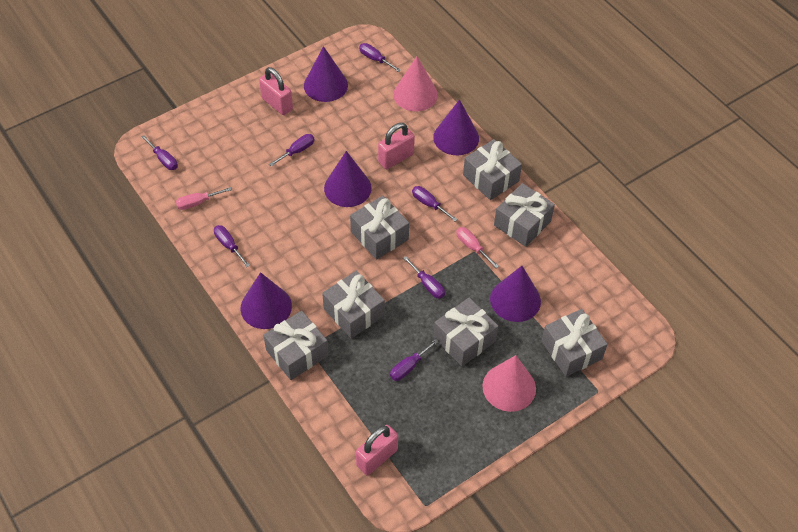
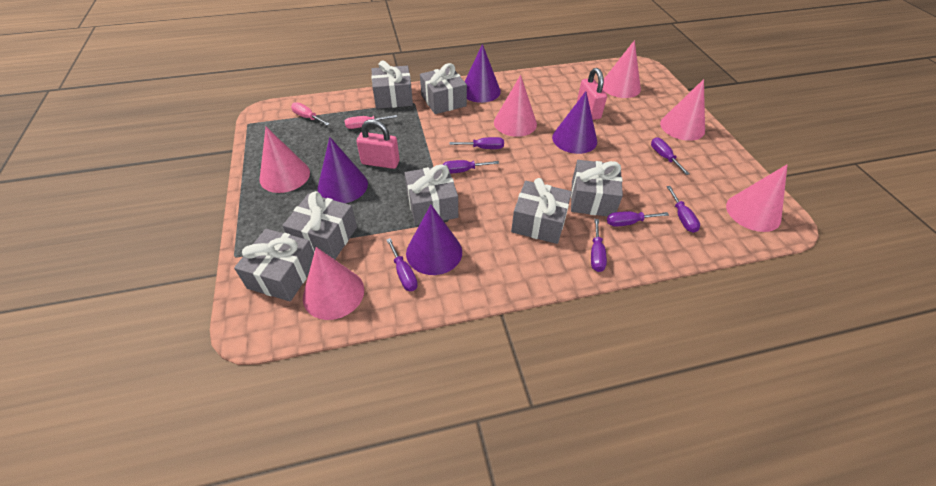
pink cone: [393,56,438,111] [482,355,536,412] = 2 -> [259,127,310,193] [303,247,364,320] [494,75,537,137] [603,40,641,98] [660,79,705,141] [726,164,788,232] = 6
pink padlock: [259,67,293,115] [356,425,398,475] [378,123,415,169] = 3 -> [356,119,400,169] [577,68,607,120] = 2
purple cone: [241,272,292,329] [304,46,348,102] [324,151,372,207] [433,99,479,155] [490,266,541,322] = 5 -> [317,137,368,203] [406,205,462,275] [464,44,501,103] [552,91,597,154] = 4

